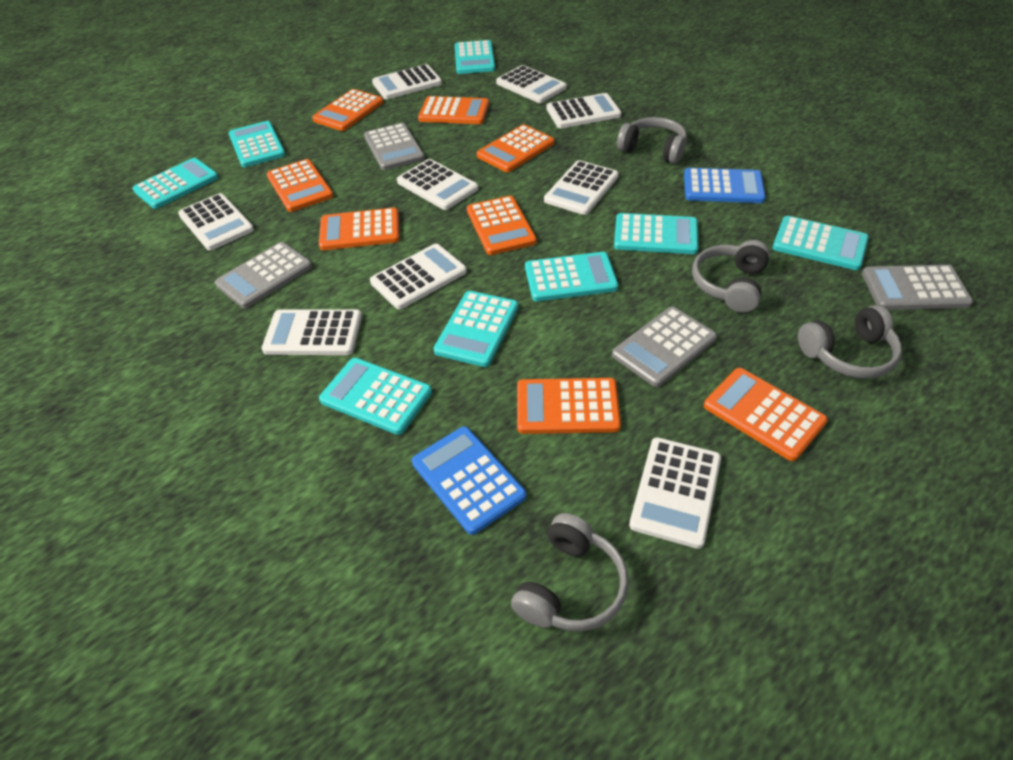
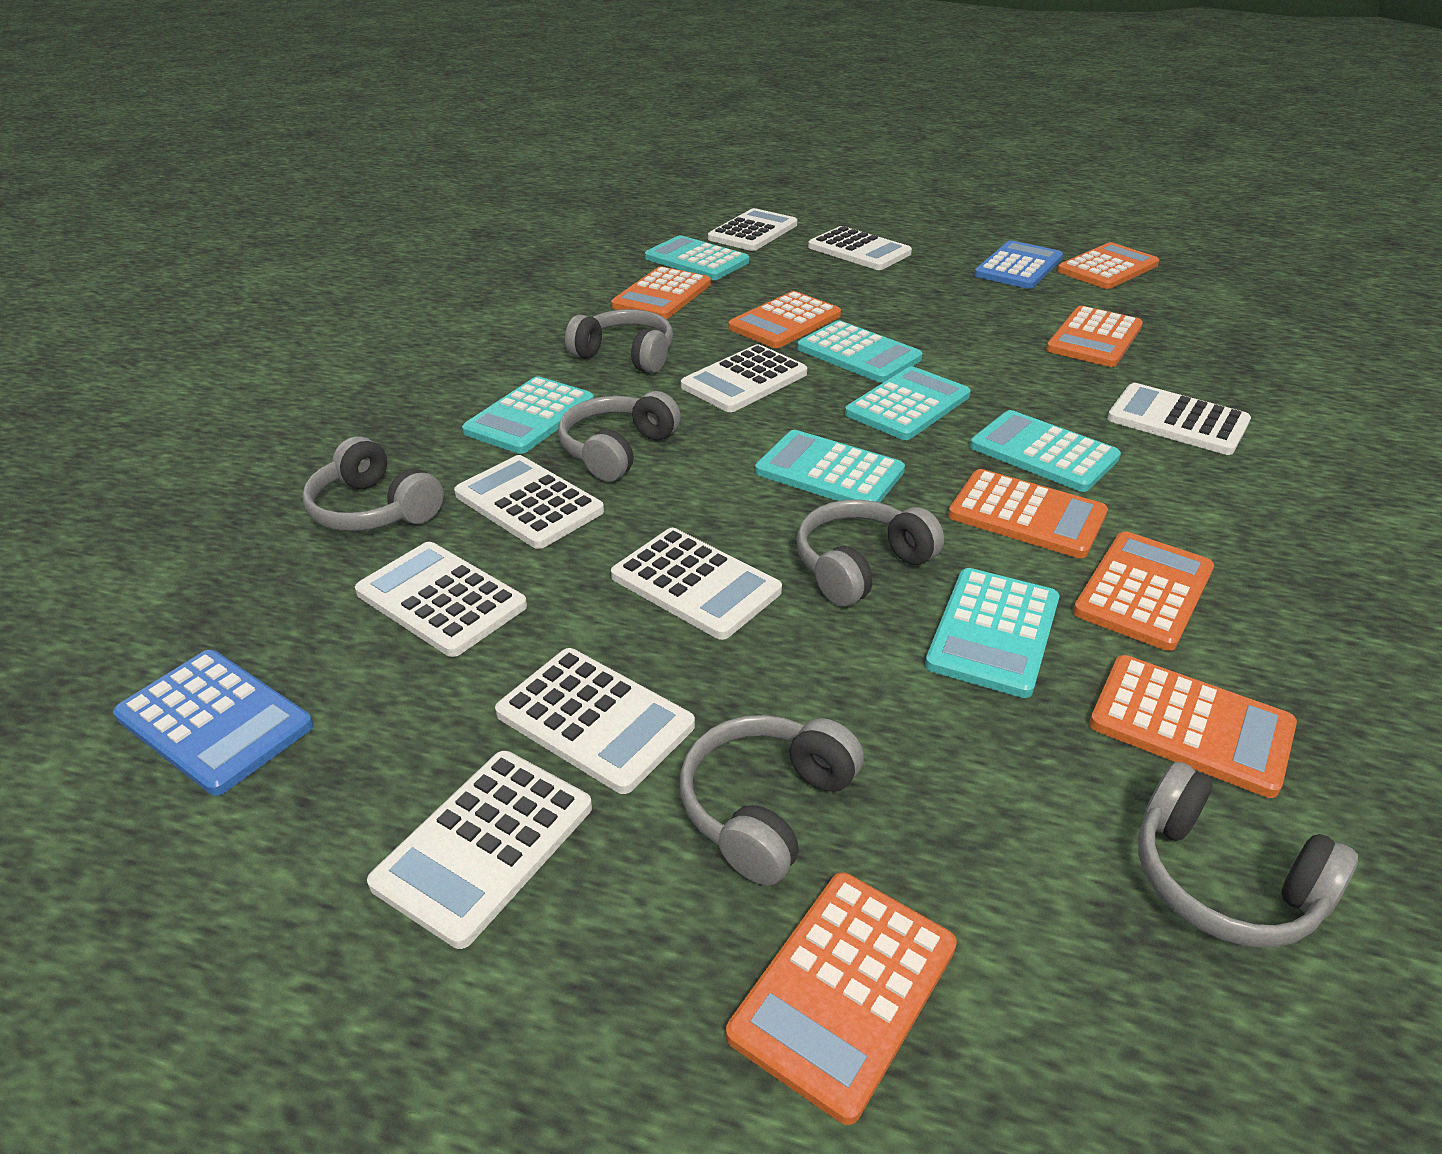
grey calculator: [215,242,312,308] [364,123,425,170] [612,307,717,387] [862,265,973,310] = 4 -> none = 0
grey headphones: [511,513,629,632] [617,117,687,164] [692,240,770,313] [798,305,902,379] = 4 -> [302,436,444,531] [558,391,681,482] [565,309,673,373] [680,715,864,885] [796,500,944,607] [1138,762,1358,948] = 6
turquoise calculator: [132,158,219,209] [229,121,286,167] [319,358,432,435] [433,291,518,367] [455,40,495,74] [525,252,618,301] [614,213,699,254] [772,216,869,270] = 8 -> [462,376,594,454] [645,235,749,280] [755,430,905,503] [797,320,923,383] [845,366,971,440] [925,568,1060,698] [970,410,1121,492] = 7

